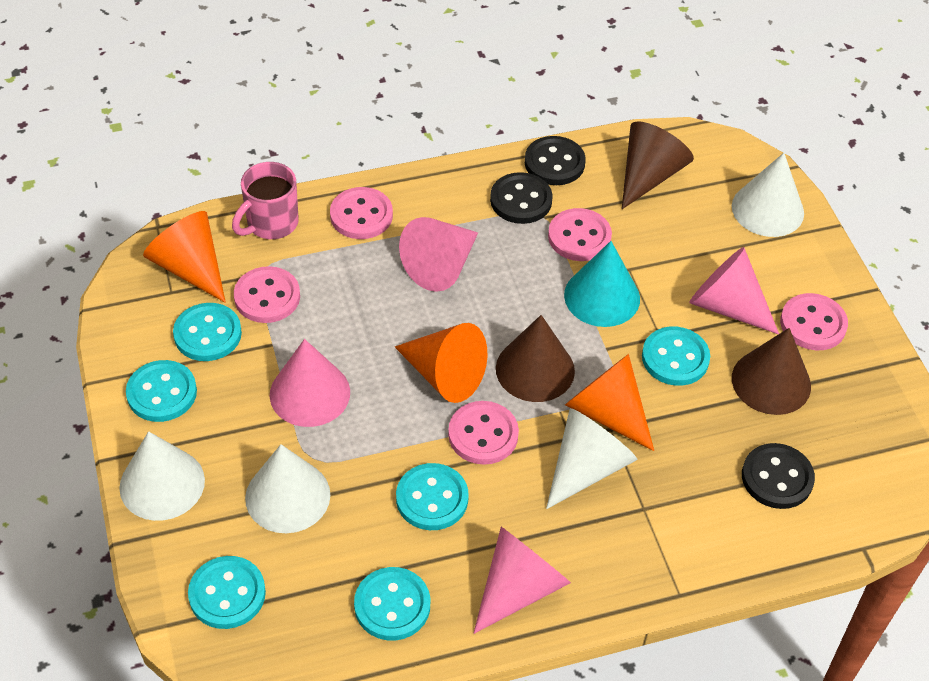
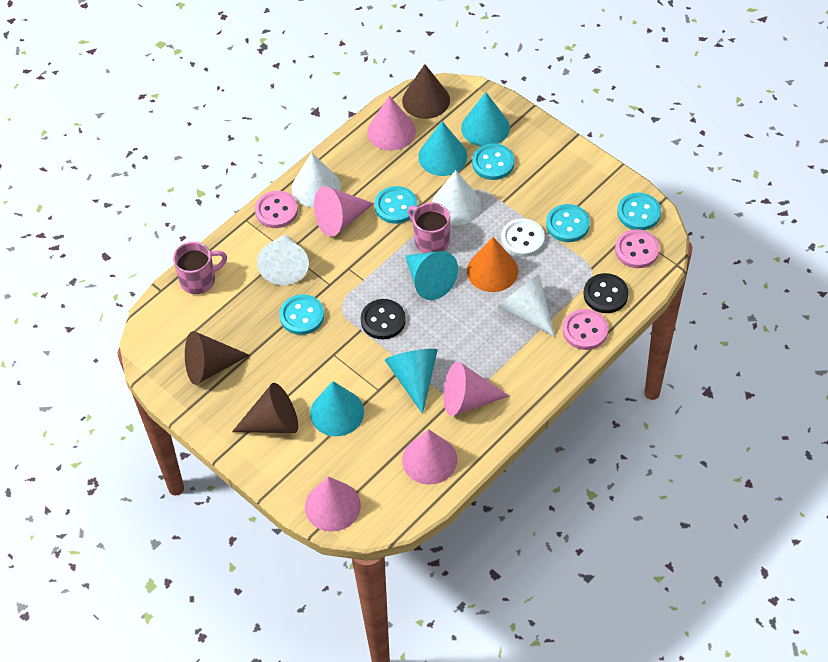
black button: [490,172,553,224] [525,136,586,185] [742,443,815,509] = 3 -> [361,299,406,339] [583,273,629,313] = 2
orange cone: [143,211,226,303] [395,323,487,403] [565,354,654,451] = 3 -> [467,237,518,292] = 1
pink button: [234,266,300,323] [330,187,393,239] [448,401,519,465] [548,208,612,261] [780,293,848,350] = 5 -> [255,191,298,228] [563,309,608,350] [615,229,660,268] = 3
pink cone: [270,339,350,427] [399,217,478,292] [474,527,571,634] [689,247,779,334] = 4 -> [305,476,361,532] [314,186,374,237] [367,96,416,151] [402,429,457,485] [443,362,509,416] = 5
pink mug: [232,162,299,239] = 1 -> [173,242,227,294] [408,202,450,253] = 2
turquoise button: [126,360,197,422] [173,303,242,361] [188,556,266,629] [354,567,430,641] [396,463,469,530] [642,326,710,386] = 6 -> [279,294,324,335] [374,186,417,224] [472,143,514,180] [546,204,590,242] [617,193,661,230] = 5
turquoise cone: [564,241,640,327] = 1 -> [310,381,364,436] [385,349,438,414] [405,251,458,300] [418,121,467,176] [461,92,510,146] = 5
white button: none = 0 -> [501,218,545,257] = 1

